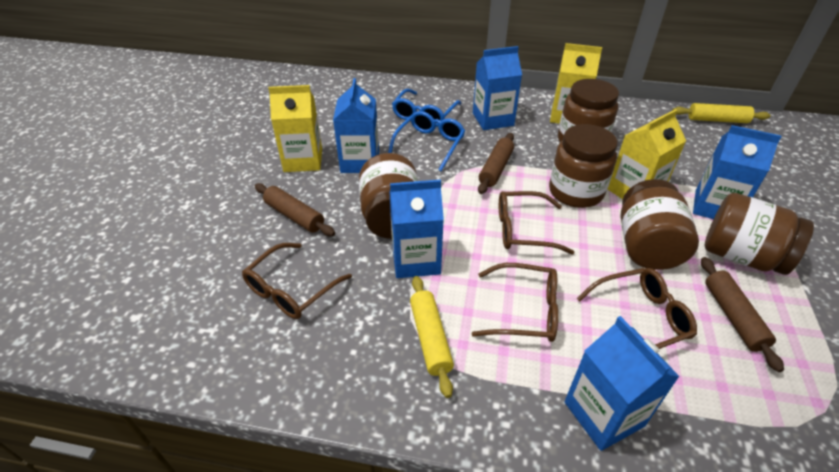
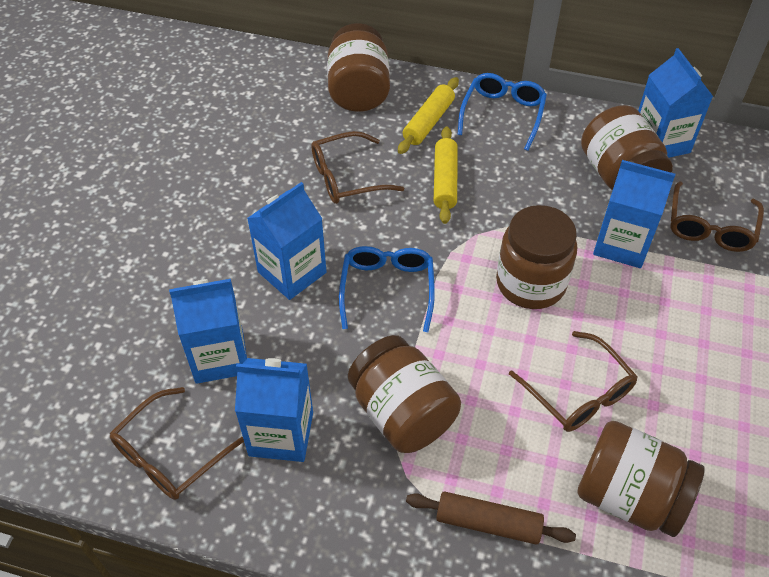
brown rolling pin: [255,183,335,236] [478,133,514,194] [701,257,784,372] = 3 -> [406,491,576,545] = 1
yellow carton: [268,85,322,172] [550,43,602,124] [608,109,686,199] = 3 -> none = 0

